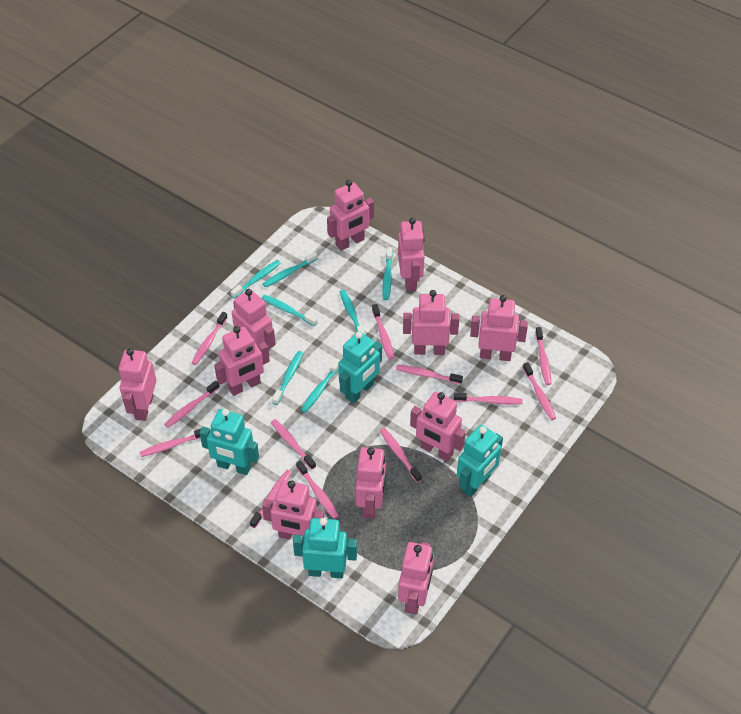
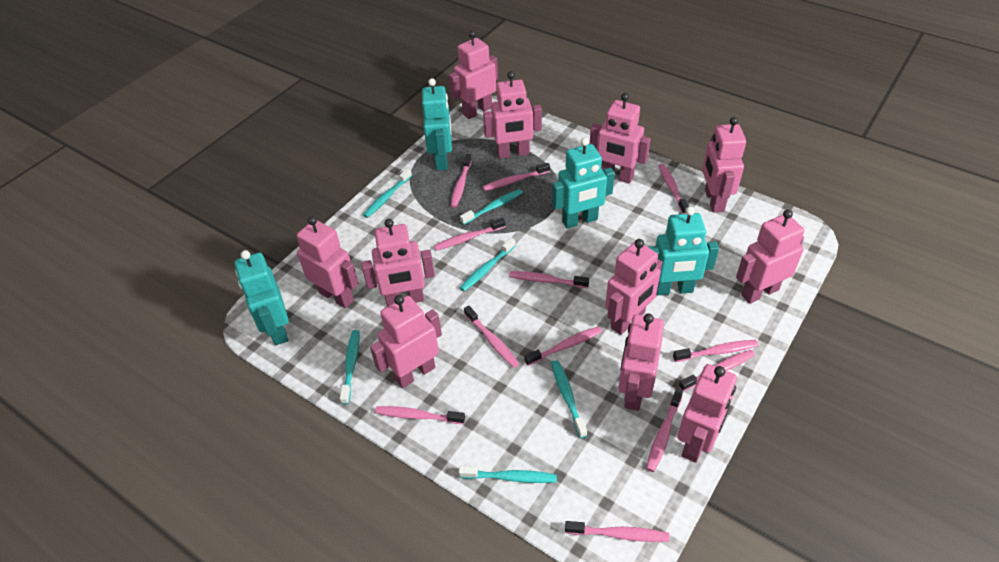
turquoise toothbrush: [231,260,281,298] [261,295,317,326] [263,252,318,287] [272,351,303,405] [301,359,341,413] [340,290,366,335] [382,247,393,300] = 7 -> [340,330,359,405] [363,168,412,218] [459,466,557,483] [460,189,523,225] [460,238,516,292] [551,360,587,438] = 6

